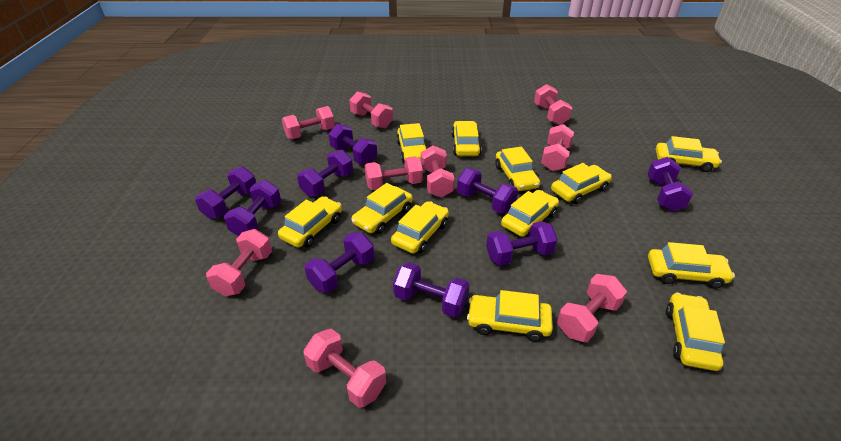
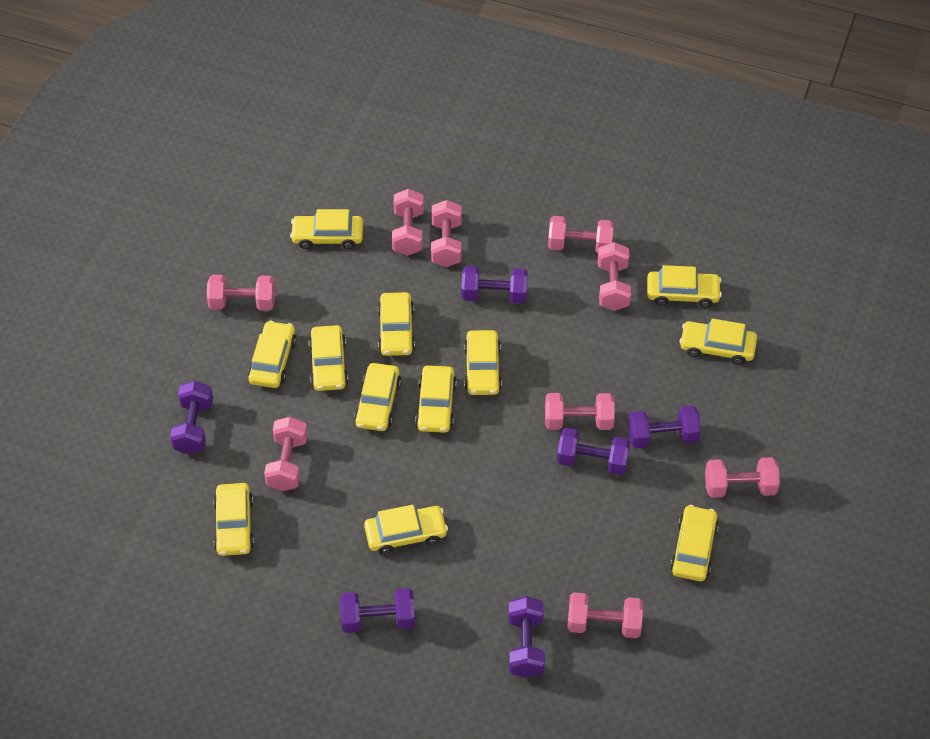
purple dumbbell: [195,167,256,219] [224,180,281,236] [297,150,353,197] [305,232,374,293] [329,124,377,164] [393,262,470,318] [457,168,518,213] [486,221,558,266] [648,157,693,211] = 9 -> [170,381,213,454] [340,588,415,633] [461,266,528,304] [509,596,545,678] [557,428,630,475] [628,406,701,449] = 6

